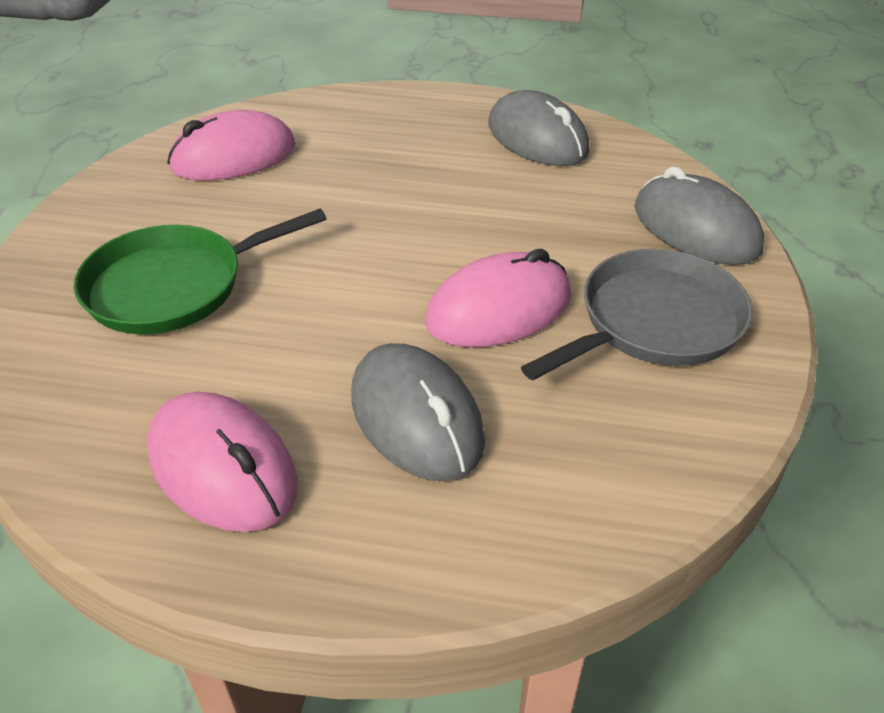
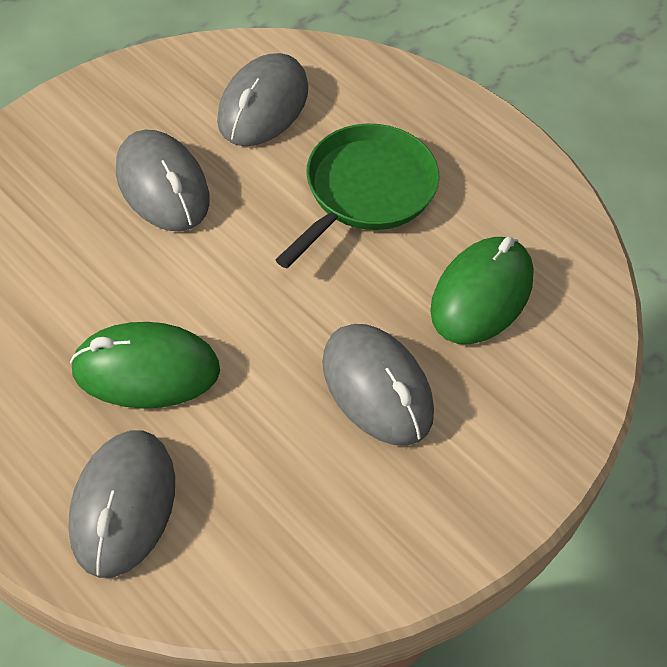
green mouse: none = 0 -> [70,322,220,409] [430,237,534,344] = 2
grey mouse: [351,343,485,481] [488,90,590,166] [635,166,764,265] = 3 -> [68,430,175,578] [116,130,210,231] [217,53,308,146] [322,324,434,446] = 4
grey pan: [521,249,753,380] = 1 -> none = 0
pink mouse: [147,392,298,532] [167,110,296,181] [425,249,571,348] = 3 -> none = 0

